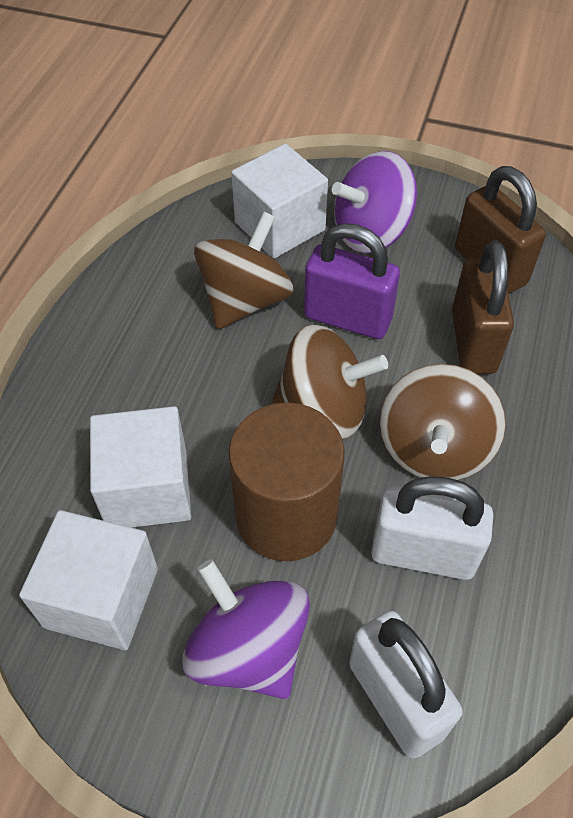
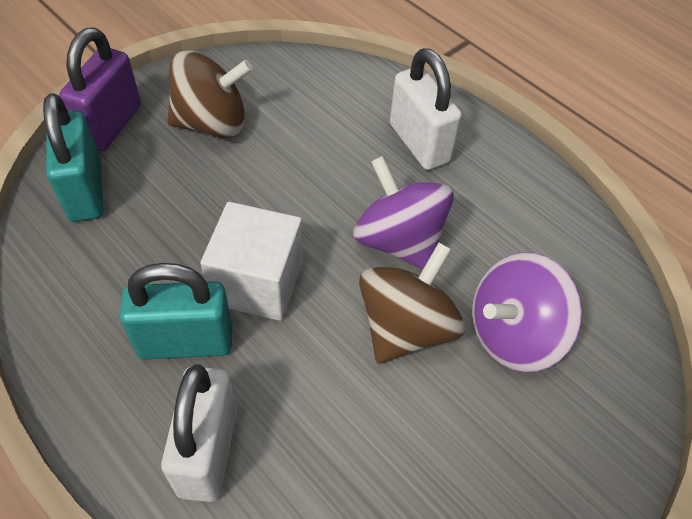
brown cylinder: [228,402,345,561] = 1 -> none = 0
brown padlock: [452,241,514,374] [455,166,546,294] = 2 -> none = 0
brown spinning top: [194,211,294,329] [273,325,388,439] [380,364,506,480] = 3 -> [167,50,253,138] [359,242,465,363] = 2
turquoise padlock: none = 0 -> [43,93,103,222] [119,263,232,359] = 2
white cube: [19,510,158,650] [90,406,191,528] [231,144,328,259] = 3 -> [200,202,303,321] = 1

